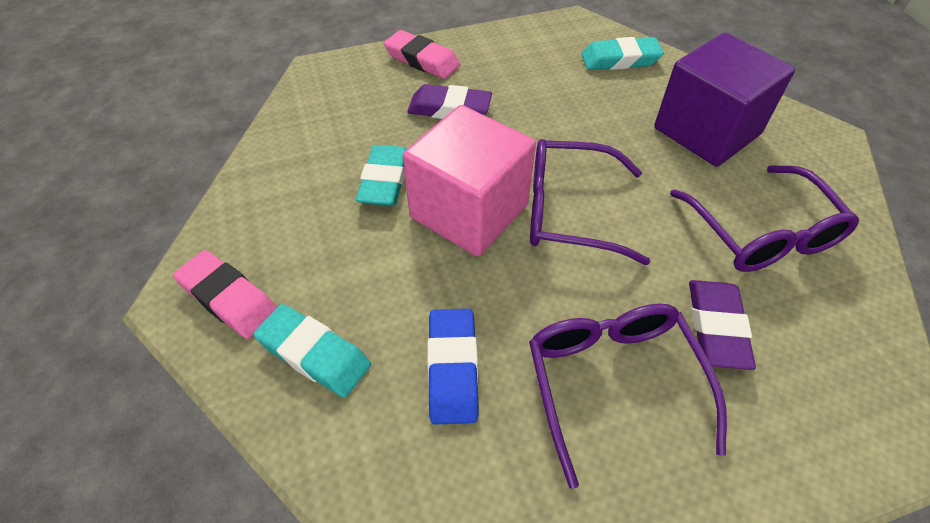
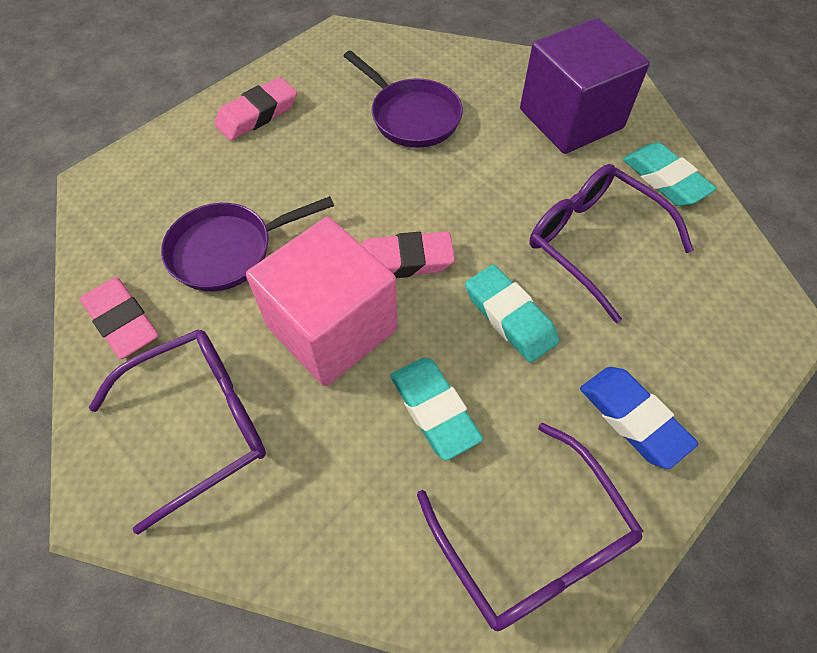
pink eraser: [173,250,277,339] [384,30,460,79] = 2 -> [80,277,158,359] [214,77,297,141] [361,232,455,278] = 3
purple eraser: [407,84,492,119] [689,280,756,370] = 2 -> none = 0
purple pan: none = 0 -> [161,196,334,291] [344,50,463,148] = 2

